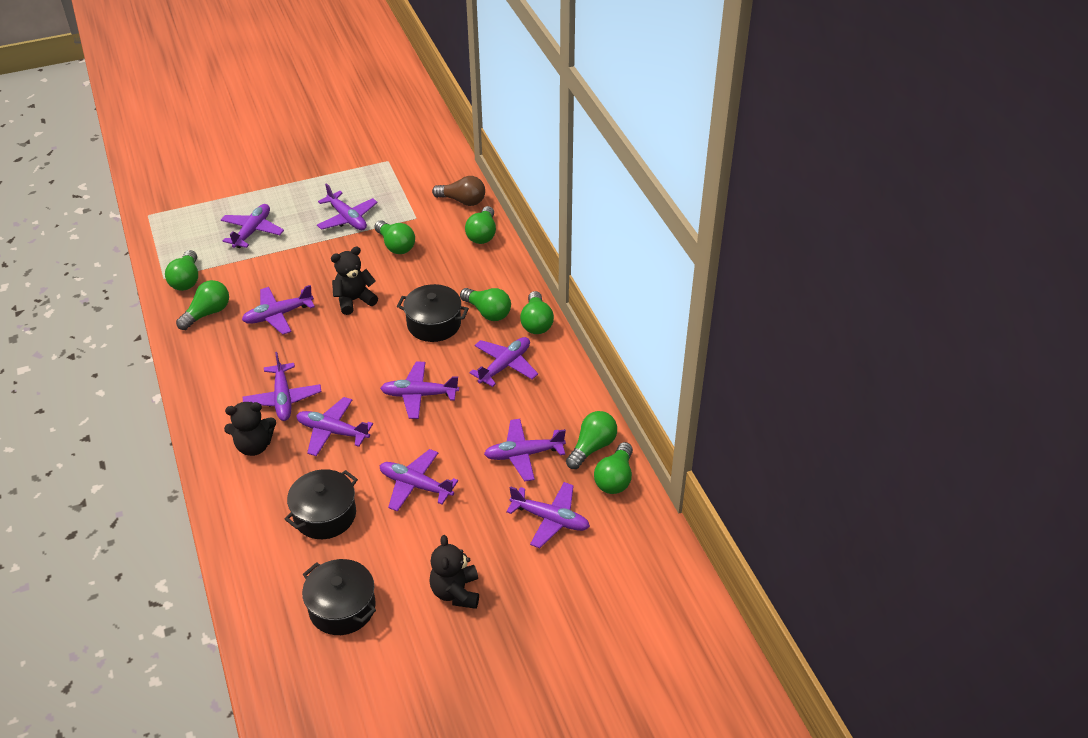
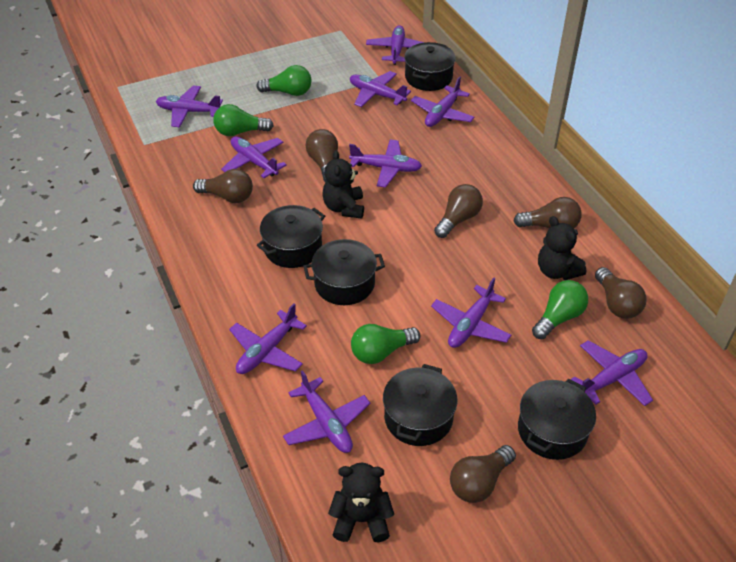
black pot: [285,469,358,539] [302,559,376,635] [397,284,469,342] = 3 -> [257,205,325,268] [304,239,385,305] [383,364,458,446] [404,42,456,91] [518,379,596,460] = 5
brown light bulb: [432,176,485,206] = 1 -> [193,169,253,203] [305,129,338,182] [434,184,483,238] [450,445,516,503] [514,197,582,228] [595,267,647,318] = 6
green light bulb: [165,250,198,291] [176,280,229,330] [374,220,415,254] [460,288,511,321] [465,206,496,244] [520,291,554,334] [566,411,617,469] [594,442,633,494] = 8 -> [213,104,274,136] [256,65,311,96] [351,324,420,364] [532,280,588,339] = 4

